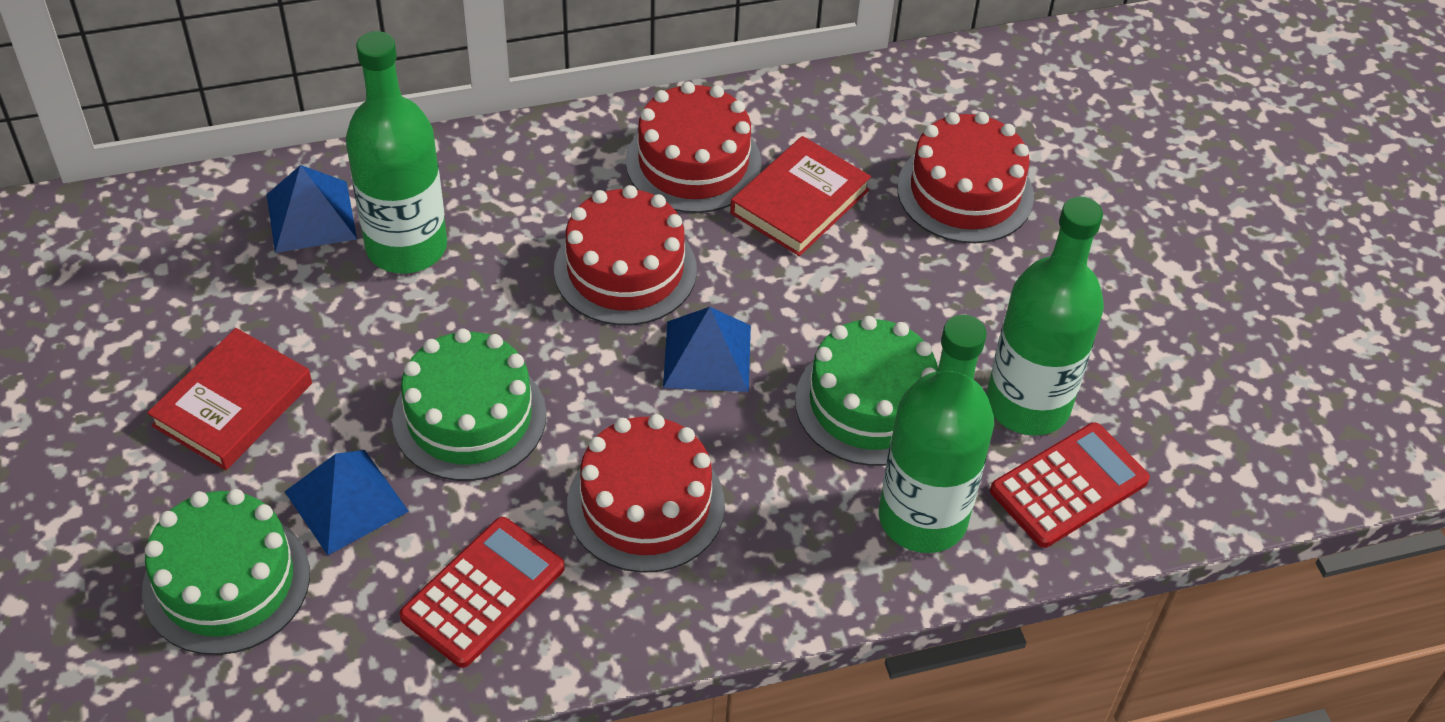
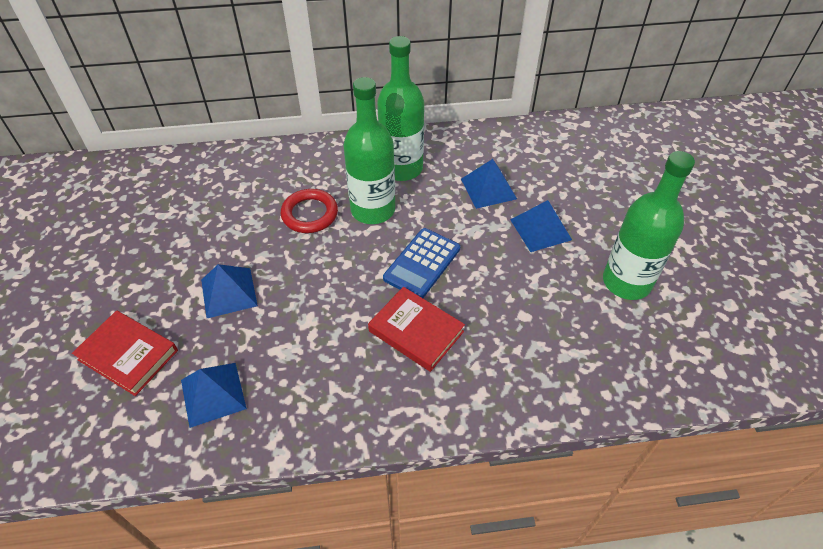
blue calculator: none = 0 -> [383,228,460,298] = 1
blue pyramid: [266,165,357,253] [285,450,409,555] [663,307,751,392] = 3 -> [181,363,247,428] [201,264,258,318] [461,159,517,209] [510,200,572,252] = 4
green cake: [142,489,310,655] [392,328,546,481] [795,316,938,466] = 3 -> none = 0
red cake: [554,185,697,325] [567,414,725,573] [626,81,761,213] [897,112,1034,243] = 4 -> none = 0
red calculator: [399,517,565,668] [990,423,1150,548] = 2 -> none = 0
red ring: none = 0 -> [281,189,338,233] = 1

